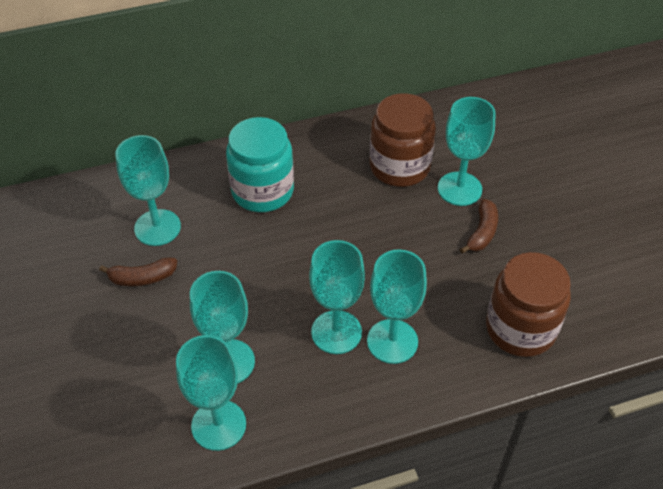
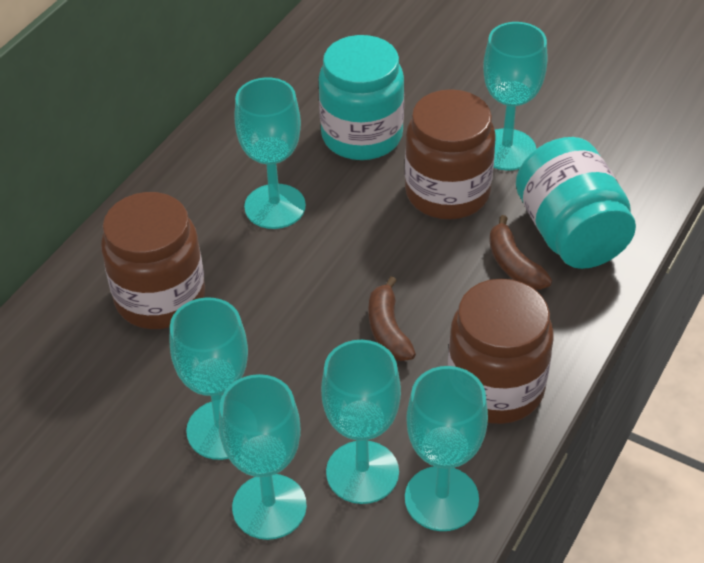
brown jar: [370,93,436,187] [486,252,571,357] = 2 -> [101,192,205,329] [405,89,496,219] [448,279,554,424] = 3
turquoise jar: [226,117,294,212] = 1 -> [319,35,404,160] [516,137,636,269] = 2

